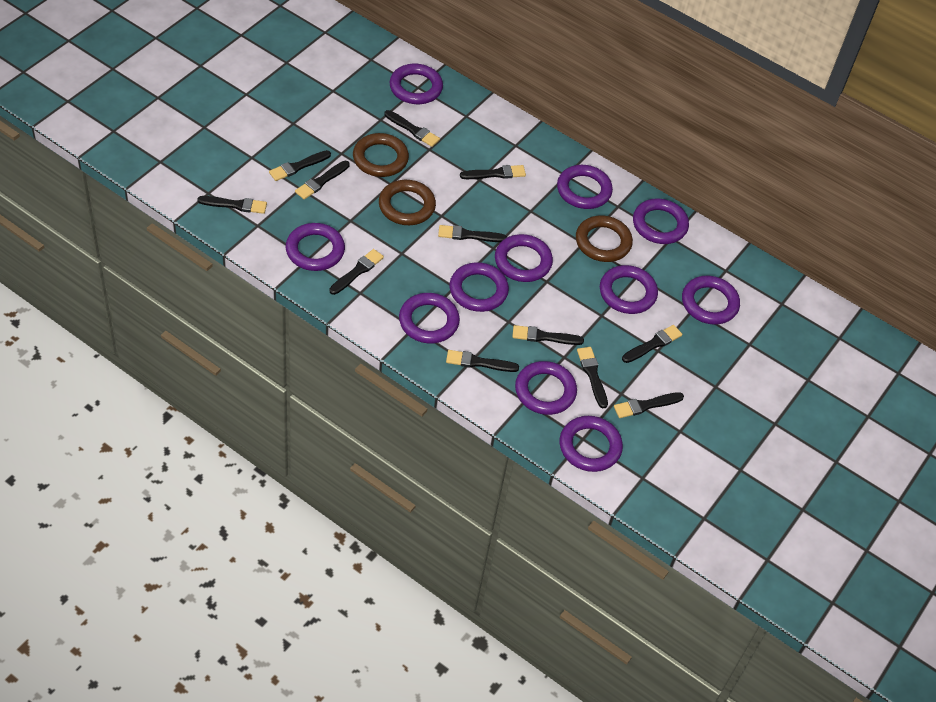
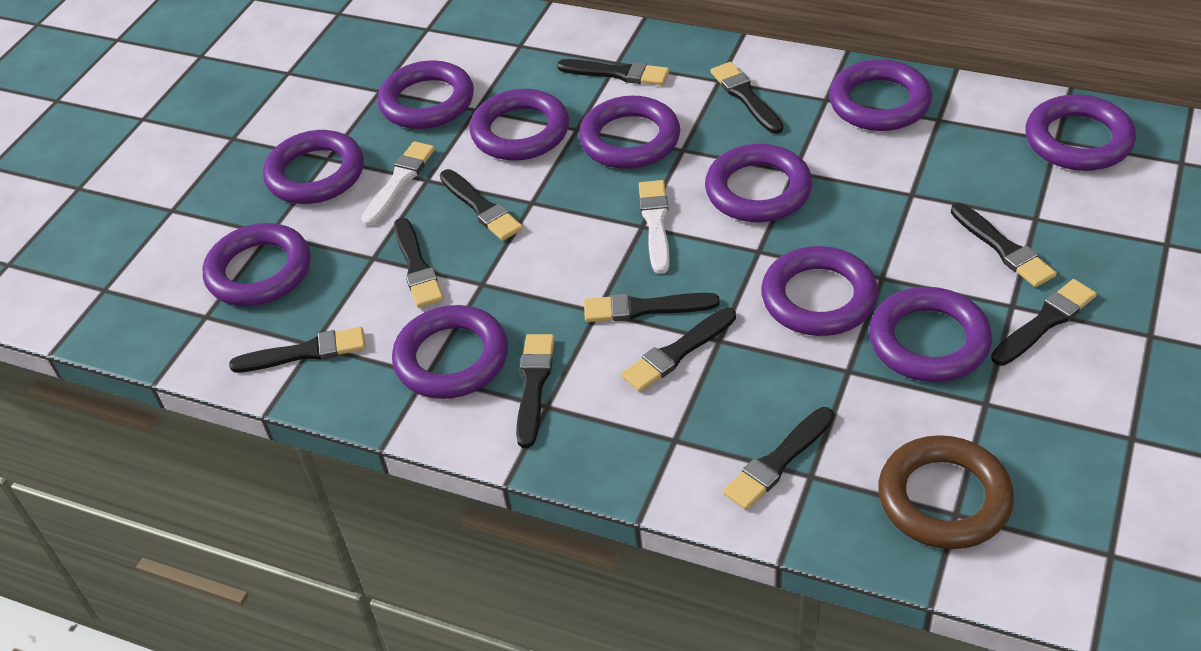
black brush: [197,196,267,214] [269,150,331,181] [295,161,350,199] [329,249,384,295] [384,110,440,147] [438,225,507,242] [446,350,519,372] [460,165,526,179] [512,325,584,345] [577,347,608,408] [614,392,684,418] [622,325,682,363] = 12 -> [229,327,365,372] [394,218,443,308] [440,169,523,241] [516,334,555,448] [557,59,669,85] [584,293,720,322] [621,308,736,392] [711,62,783,134] [723,407,834,510] [951,203,1057,287] [991,279,1097,366] = 11
brown ring: [353,133,409,177] [379,180,436,225] [576,215,633,262] = 3 -> [878,435,1014,549] = 1
white brush: none = 0 -> [362,141,435,226] [639,180,670,274] = 2

